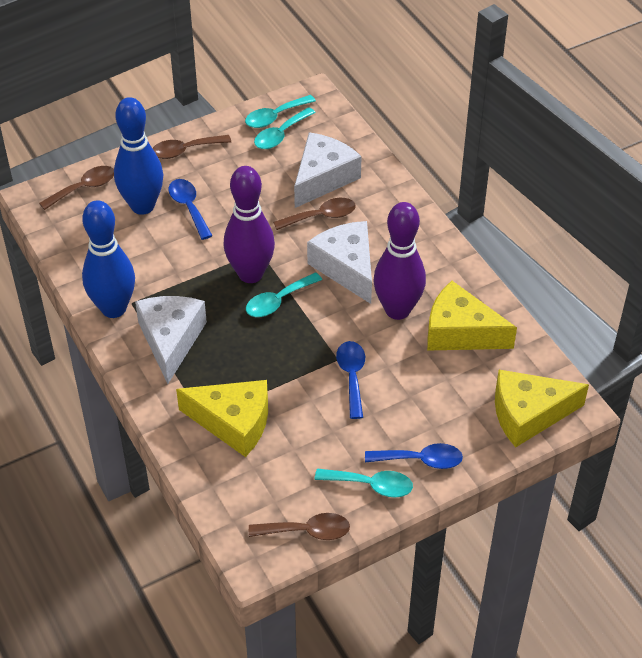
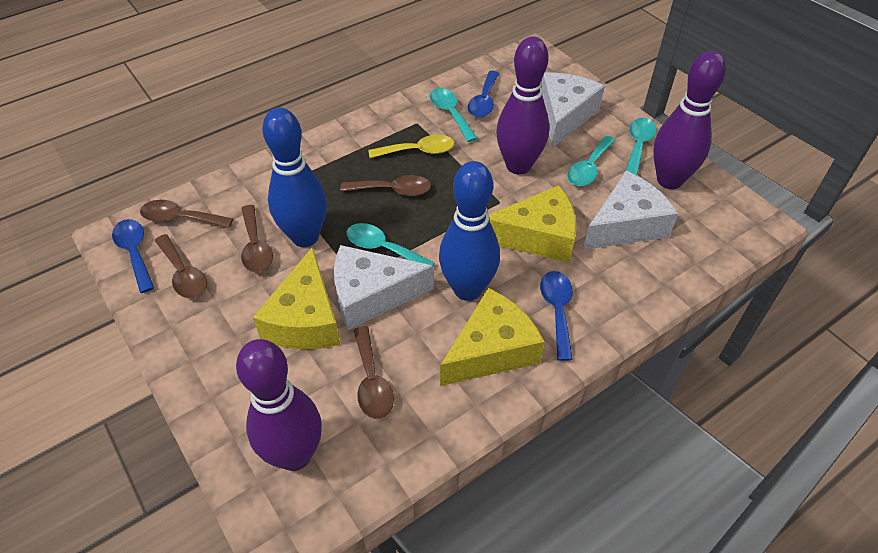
brown spoon: [39,166,114,210] [152,135,231,159] [249,513,350,540] [273,198,356,230] = 4 -> [140,200,233,228] [154,234,207,298] [241,205,273,273] [340,175,431,196] [354,326,394,419] = 5
purple bowling pin: [223,166,275,283] [373,202,426,320] = 2 -> [236,339,322,471] [496,36,549,175] [653,51,726,189] = 3
yellow spoon: none = 0 -> [368,135,454,158] = 1

